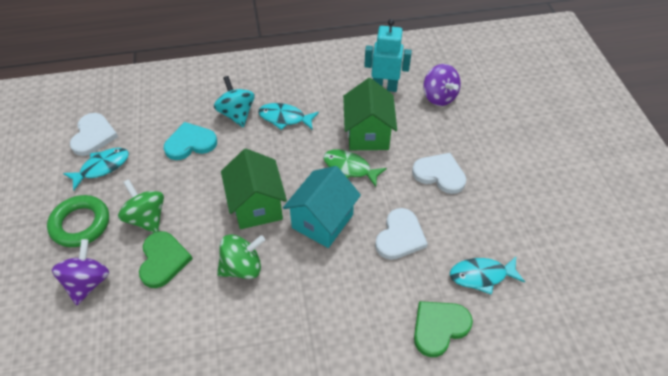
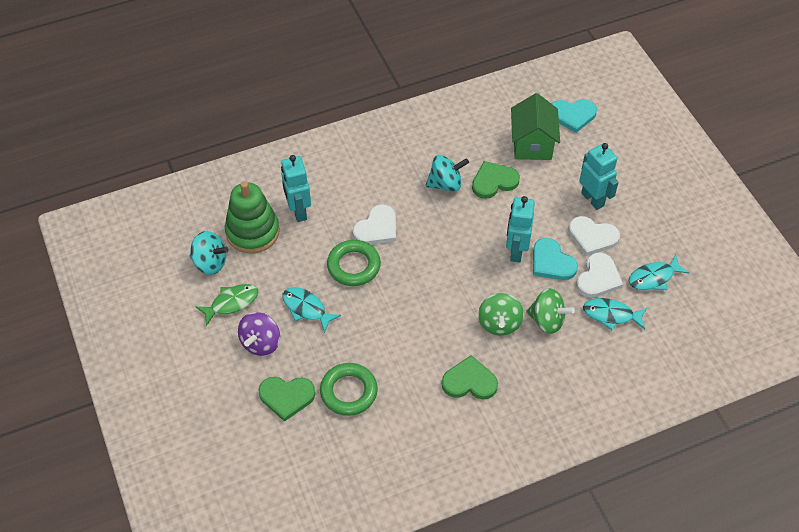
green heart: [139,231,193,288] [414,301,473,357] = 2 -> [258,377,315,422] [442,355,498,399] [472,161,520,199] = 3
green house: [221,149,287,229] [343,78,397,150] = 2 -> [511,93,560,160] = 1
green ring: [47,195,109,247] = 1 -> [320,363,378,416] [327,240,381,286] = 2
green stacking toy: none = 0 -> [225,181,280,253] = 1
purple spinning top: [52,239,109,305] [423,64,461,106] = 2 -> [238,312,280,356] = 1
turquoise heart: [164,122,217,160] = 1 -> [533,238,578,280] [552,99,597,133] = 2
turquoise house: [283,166,361,248] = 1 -> none = 0
turquoise robot: [364,19,412,92] = 1 -> [281,155,311,222] [506,196,535,263] [579,143,618,210] = 3
turquoise spinning top: [214,76,255,127] = 1 -> [190,231,229,275] [425,155,469,192] = 2

